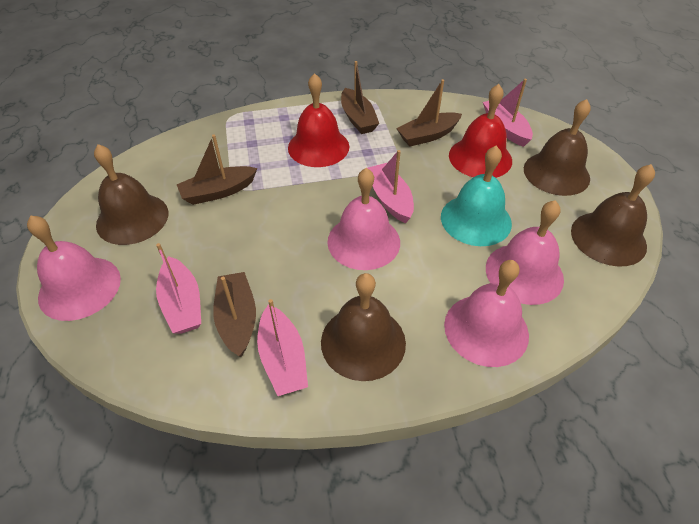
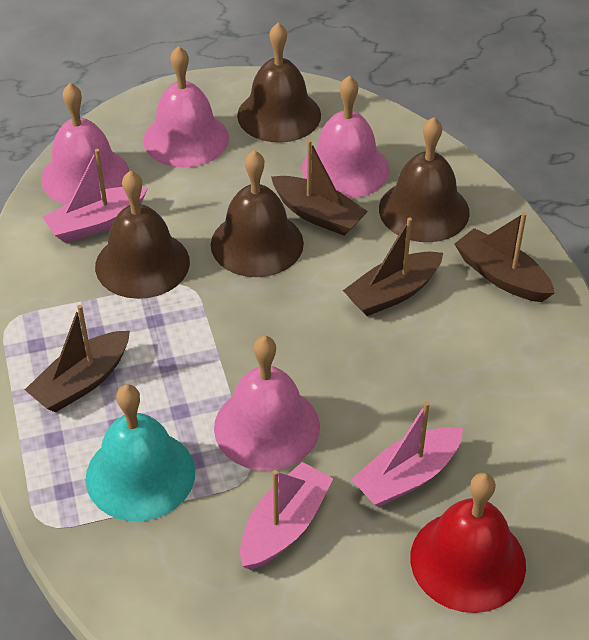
pink boat: [156,243,201,334] [257,299,308,396] [367,150,414,223] [483,79,533,147] = 4 -> [43,149,148,243] [240,462,333,570] [351,401,463,507] = 3
red bell: [288,73,349,167] [449,84,512,178] = 2 -> [410,473,526,613] = 1

